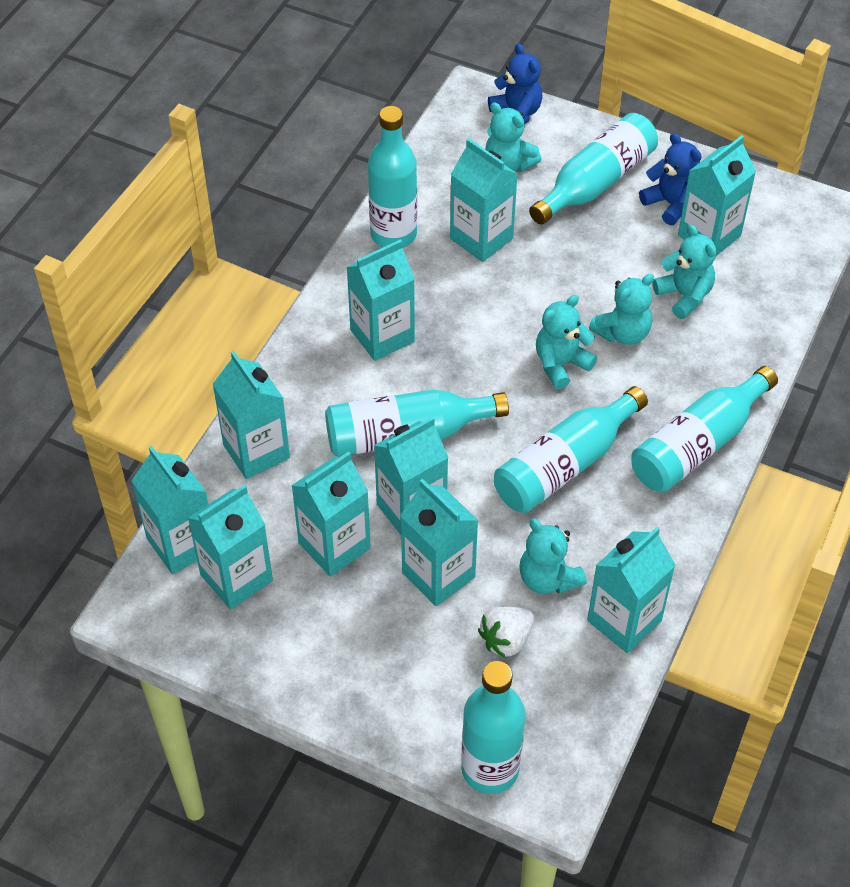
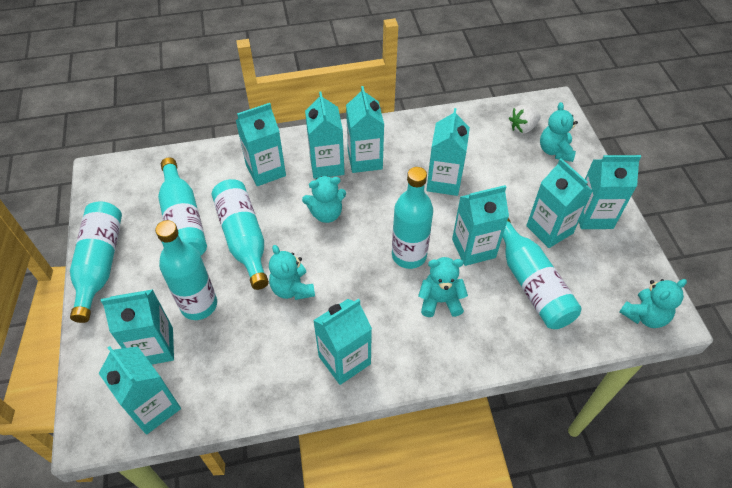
blue teddy bear: [488,43,543,124] [639,133,701,225] = 2 -> none = 0

